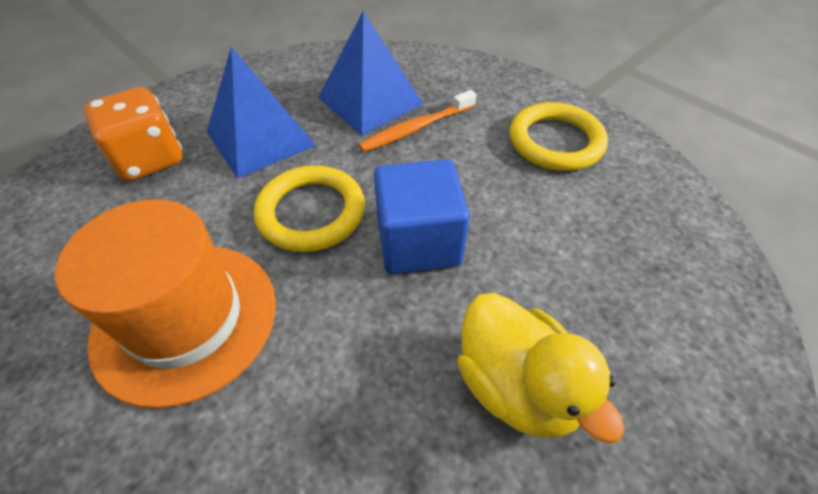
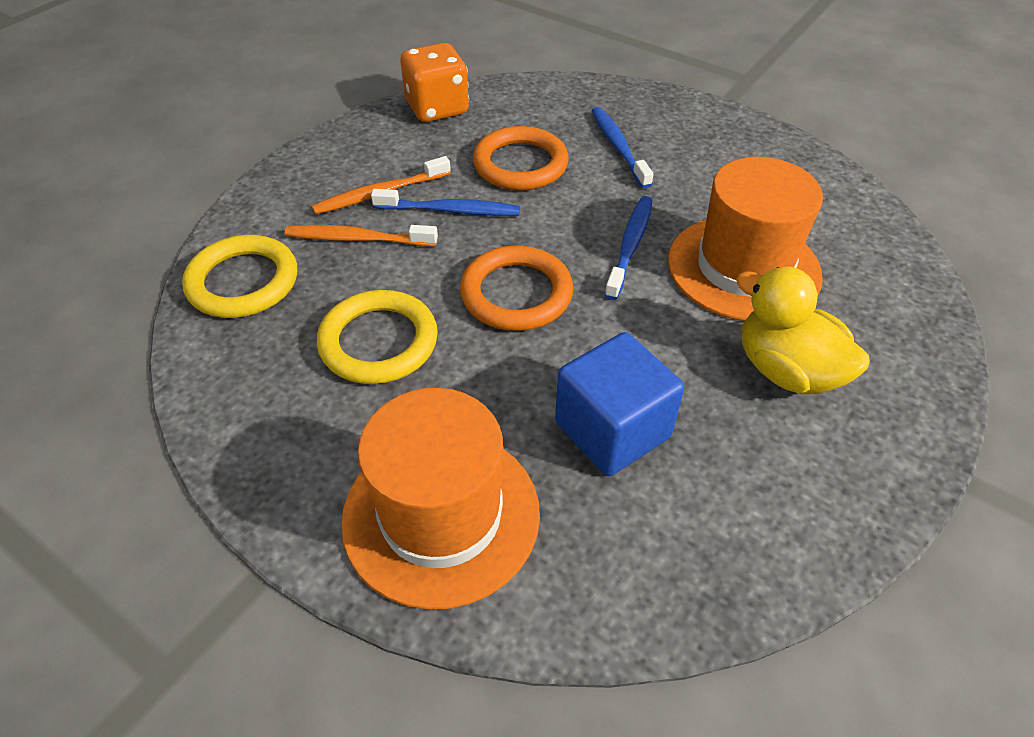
blue pyramid: [207,47,316,178] [318,11,423,135] = 2 -> none = 0
blue toothbrush: none = 0 -> [371,189,520,216] [591,107,653,188] [604,196,653,300] = 3
orange hat: [55,199,276,408] = 1 -> [341,388,540,610] [668,157,823,321] = 2
orange ring: none = 0 -> [460,246,573,331] [473,126,569,190] = 2
orange toothbrush: [359,90,477,152] = 1 -> [285,225,438,246] [312,156,451,214] = 2

